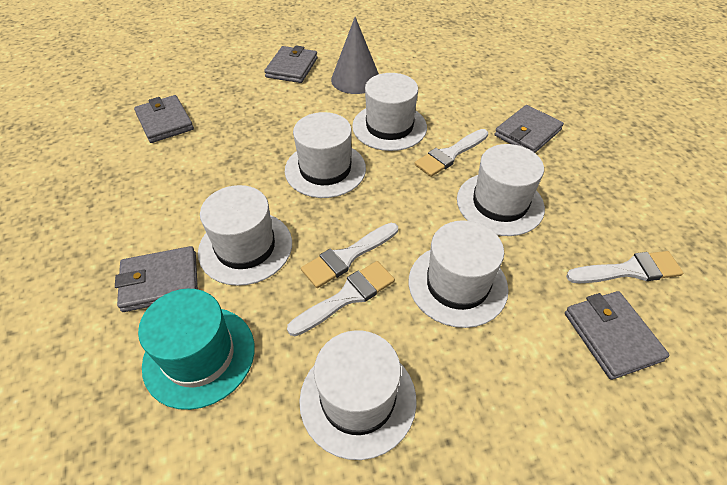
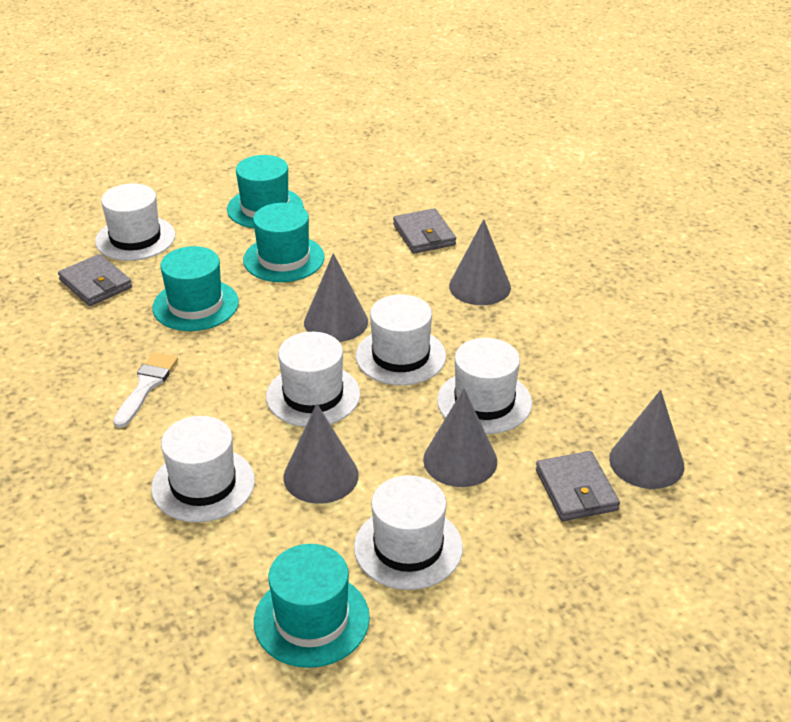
grey cone: [331,17,379,94] = 1 -> [283,404,359,504] [304,253,368,342] [423,388,497,487] [449,219,511,305] [609,390,684,489] = 5
grey wallet: [115,246,198,312] [134,95,194,143] [264,45,318,83] [495,105,564,153] [565,291,670,380] = 5 -> [58,254,132,306] [393,208,456,254] [536,451,620,521] = 3
turquoise hat: [138,289,255,410] = 1 -> [152,246,239,331] [227,155,304,228] [243,203,325,282] [254,544,370,668] = 4
white brush: [287,261,395,336] [301,223,398,288] [415,129,488,177] [566,251,683,283] = 4 -> [113,352,178,428] = 1

